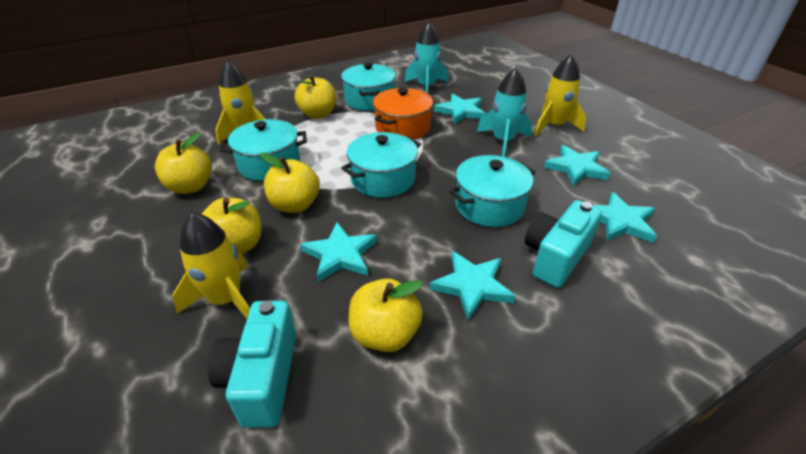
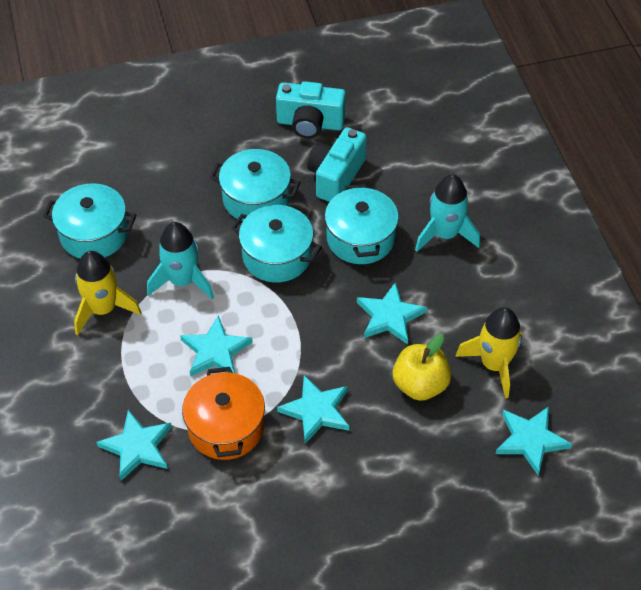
yellow apple: [155,133,212,194] [202,198,262,254] [261,153,320,213] [295,74,336,119] [348,278,423,352] = 5 -> [393,334,451,401] = 1
yellow rocket: [172,212,250,319] [215,60,265,145] [534,54,586,136] = 3 -> [74,251,141,335] [455,307,523,398] = 2

